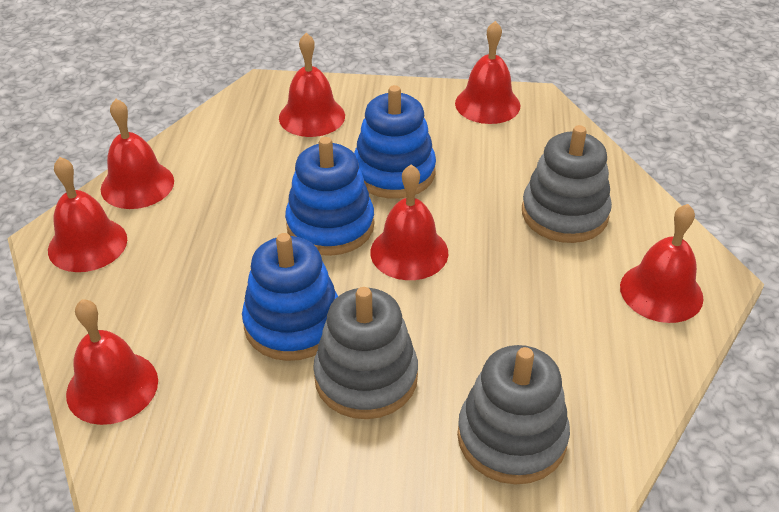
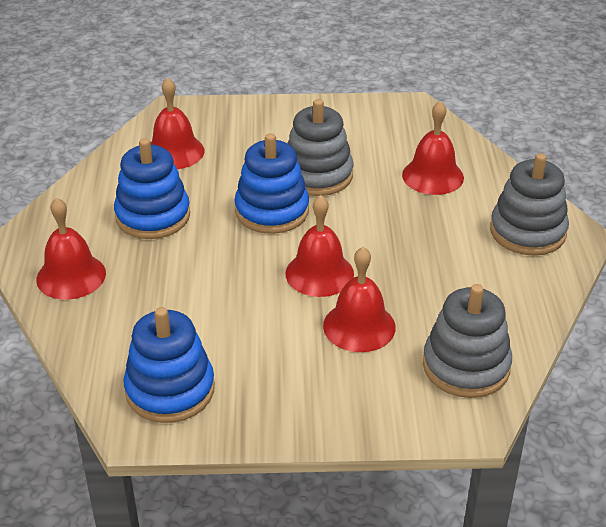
red bell: [48,157,127,272] [66,299,158,425] [101,99,174,209] [279,33,345,137] [370,164,448,280] [455,21,520,124] [620,204,703,323] = 7 -> [36,198,106,300] [151,77,205,169] [285,195,354,297] [323,247,396,352] [402,101,464,195] = 5

